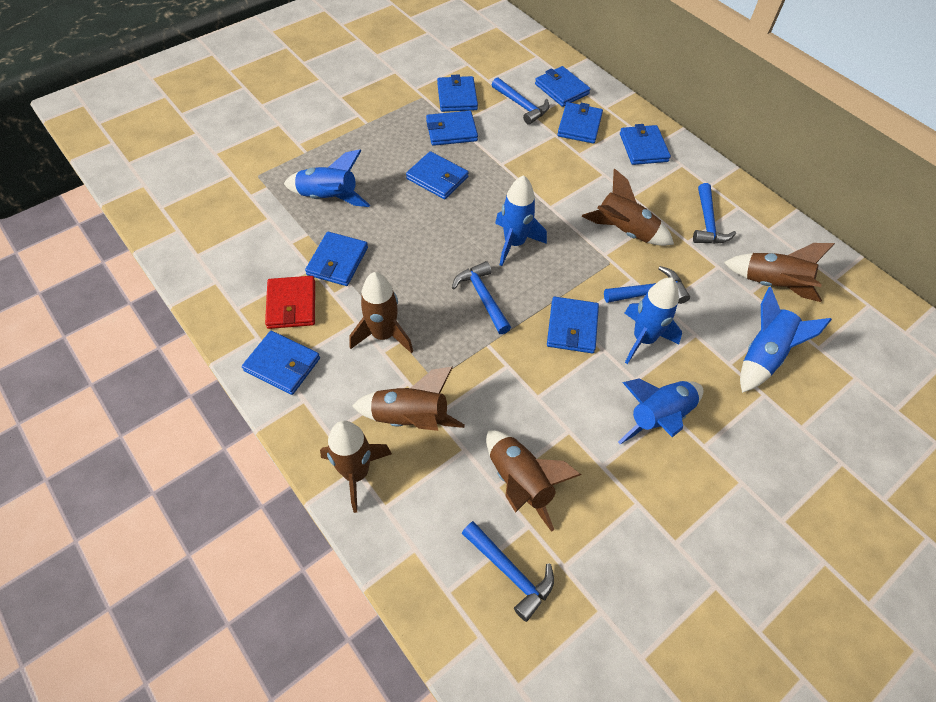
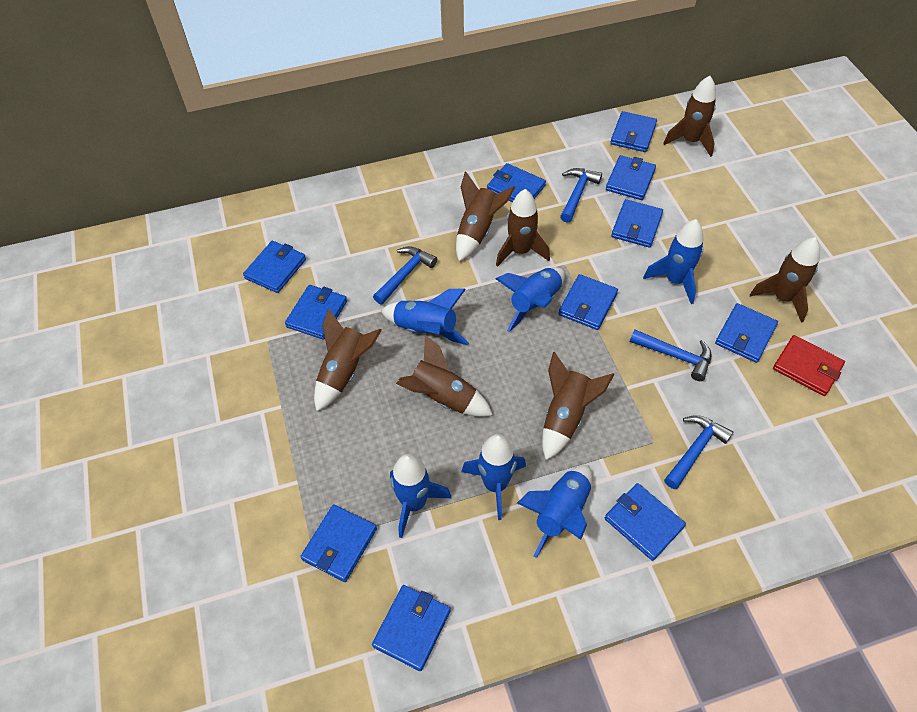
blue hammer: [452,261,511,334] [462,521,554,622] [492,77,549,125] [604,266,690,304] [693,183,736,244] = 5 -> [373,246,437,304] [560,168,602,223] [630,330,712,381] [664,415,733,489] = 4
blue rocket: [284,149,370,207] [495,175,547,266] [618,378,704,444] [625,278,682,364] [740,287,832,393] = 5 -> [381,288,469,345] [390,454,452,538] [461,434,526,520] [495,267,565,332] [517,465,592,558] [643,219,704,304] = 6
blue wallet: [242,331,320,395] [305,232,368,286] [406,151,469,199] [426,111,478,146] [437,75,478,112] [535,66,590,107] [547,297,599,353] [557,102,603,144] [620,124,671,165] = 9 -> [243,241,306,293] [285,285,347,340] [300,504,377,582] [372,585,451,671] [487,163,546,202] [558,274,618,330] [605,483,686,561] [606,155,656,200] [610,111,657,152] [611,199,663,248] [715,303,778,363] = 11
brown rocket: [320,421,392,513] [349,272,413,353] [352,367,465,431] [486,430,581,532] [582,169,674,246] [724,243,835,302] = 6 -> [314,308,382,412] [396,335,493,417] [456,171,515,261] [496,189,550,267] [542,352,614,460] [663,76,716,157] [750,237,820,322] = 7

